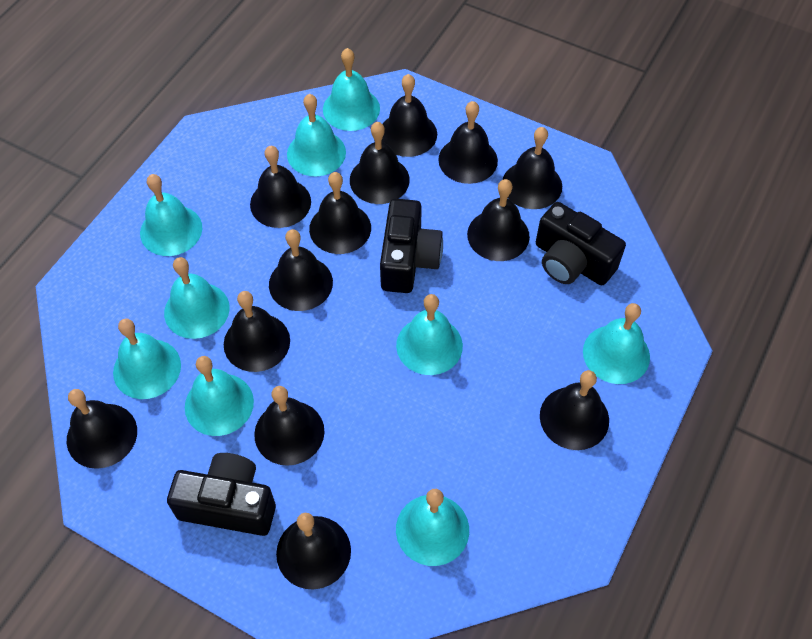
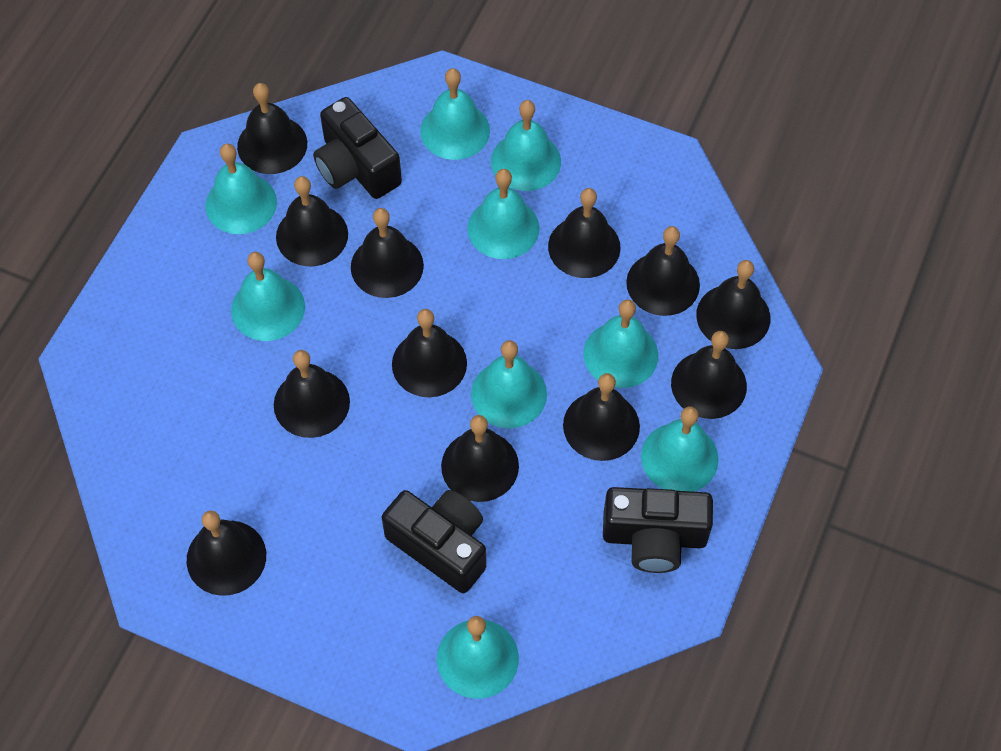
black bell: [67,389,137,469] [224,291,290,372] [250,146,311,228] [254,386,324,466] [269,229,333,311] [276,513,351,589] [309,172,371,254] [350,122,410,204] [382,74,437,157] [438,101,498,184] [467,179,530,261] [503,127,562,209] [540,370,609,450] = 13 -> [187,510,266,596] [237,83,307,174] [274,350,350,438] [276,176,348,266] [351,208,424,298] [392,309,467,397] [441,415,519,502] [548,188,621,278] [563,373,640,461] [626,226,700,316] [671,331,747,419] [696,260,770,349] = 12

